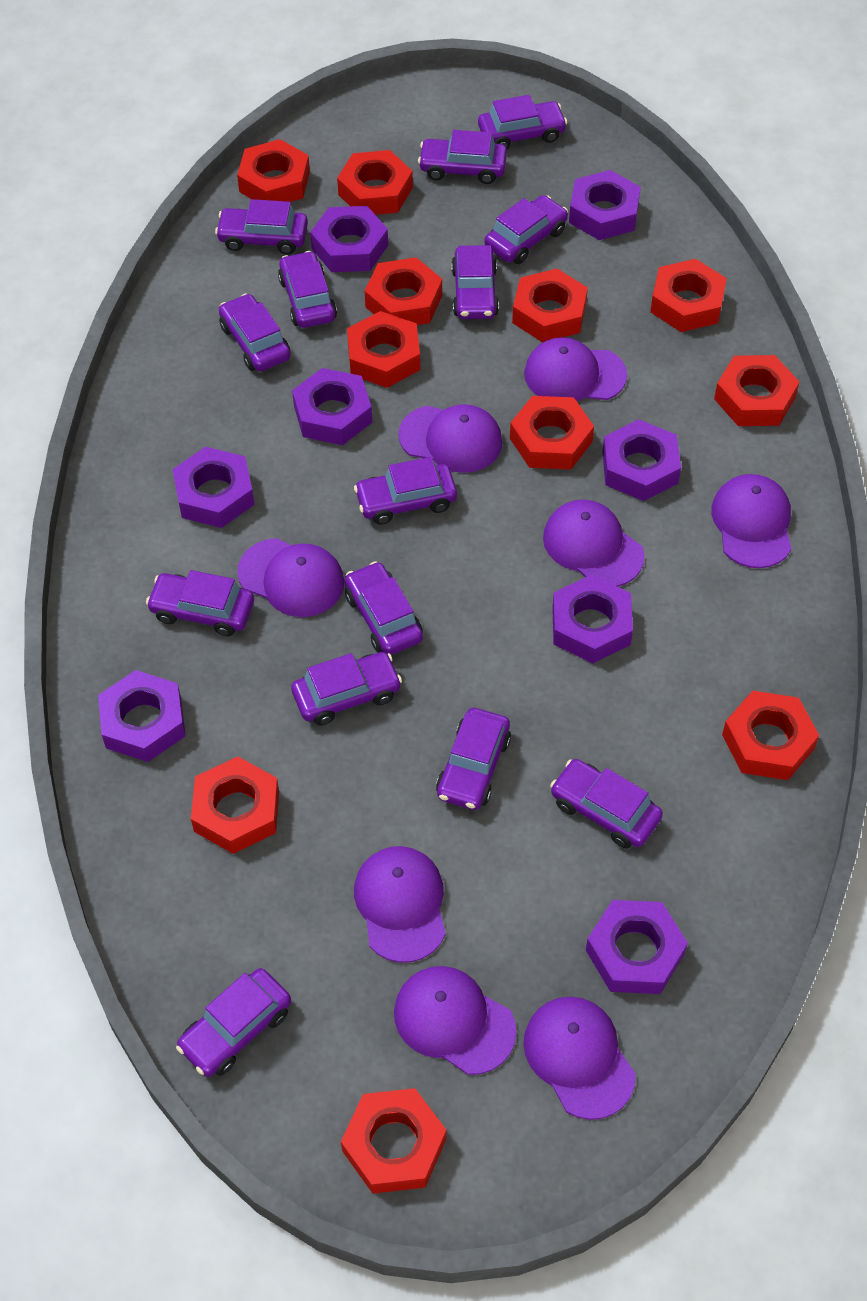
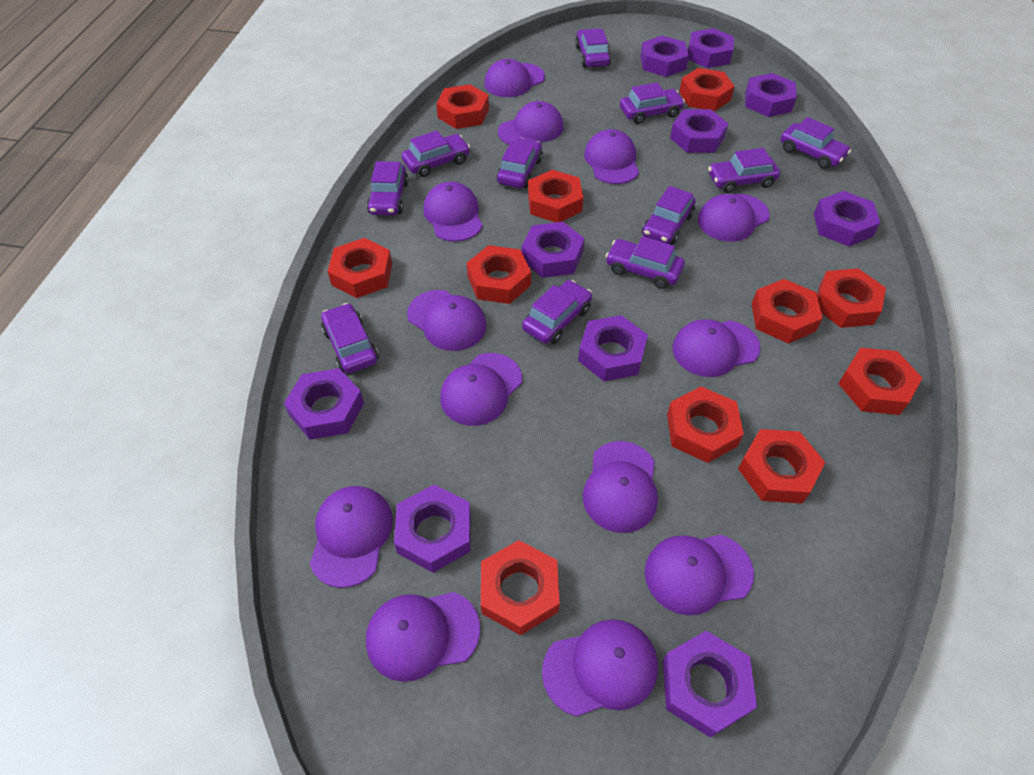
purple cap: [237,538,344,617] [354,846,446,963] [394,966,517,1075] [398,404,503,473] [523,997,636,1120] [524,337,627,401] [543,500,645,587] [711,474,791,568] = 8 -> [310,486,393,588] [366,592,480,682] [407,290,487,351] [423,182,483,242] [440,353,522,426] [484,59,545,97] [498,101,564,145] [542,619,658,717] [583,441,658,533] [584,129,639,184] [645,534,754,615] [673,319,760,377] [698,194,770,242] = 13
purple car: [146,570,254,637] [176,968,291,1077] [215,199,308,254] [219,294,290,371] [278,251,337,328] [291,652,402,725] [345,561,423,655] [354,457,457,525] [418,130,507,184] [436,708,511,810] [451,245,499,319] [478,95,567,149] [484,195,568,264] [550,759,663,849] = 14 -> [321,303,379,374] [367,161,409,215] [401,130,470,177] [497,138,543,188] [522,280,592,344] [575,29,611,68] [605,236,685,289] [620,82,685,124] [642,186,696,245] [708,148,780,193] [780,117,851,169] = 11
purple nut: [98,670,185,762] [172,447,254,528] [292,368,372,445] [310,206,388,272] [552,575,633,663] [569,170,641,240] [586,900,688,994] [602,419,681,501] = 8 -> [284,368,364,440] [394,485,471,573] [522,222,585,278] [578,315,648,381] [640,36,689,77] [663,631,757,738] [670,109,728,153] [688,28,734,68] [745,73,797,117] [814,191,880,246] = 10

